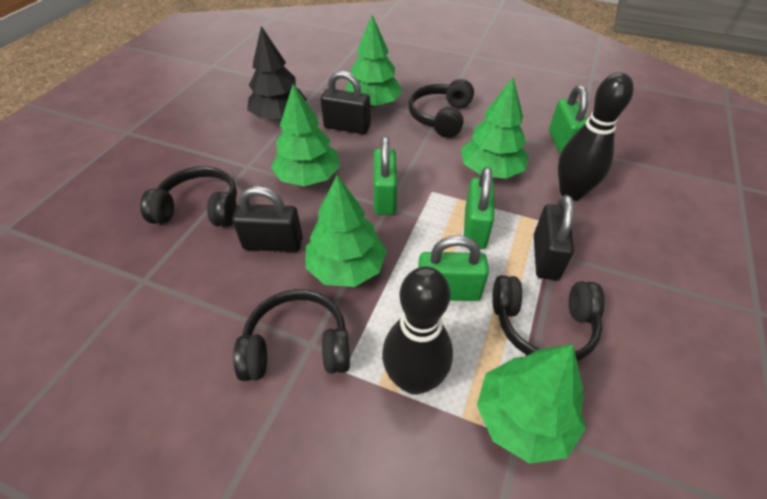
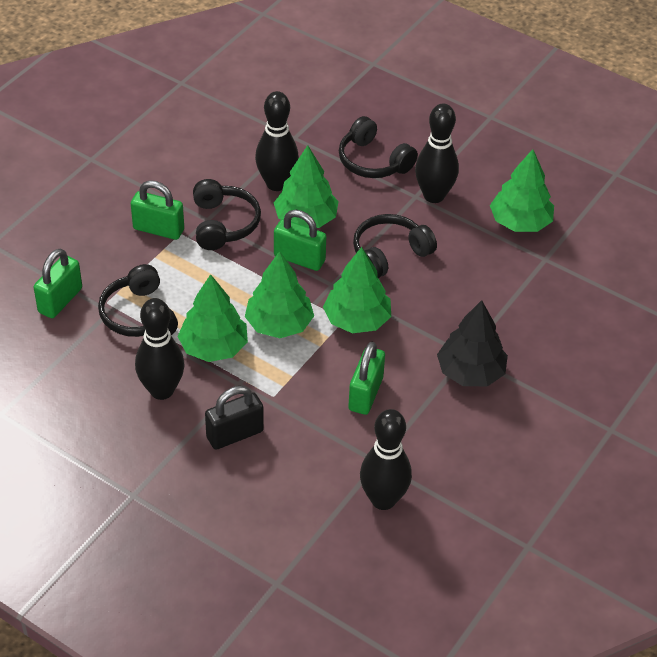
black bowling pin: [382,267,453,394] [558,72,634,201] = 2 -> [135,298,185,400] [255,91,299,191] [360,409,412,510] [415,104,459,203] = 4
black padlock: [232,186,303,252] [320,71,371,134] [534,195,574,280] = 3 -> [205,386,264,450] = 1

